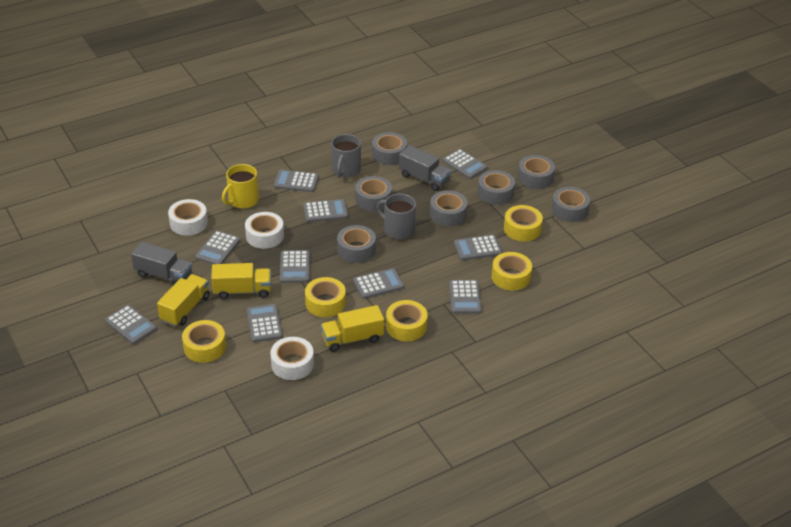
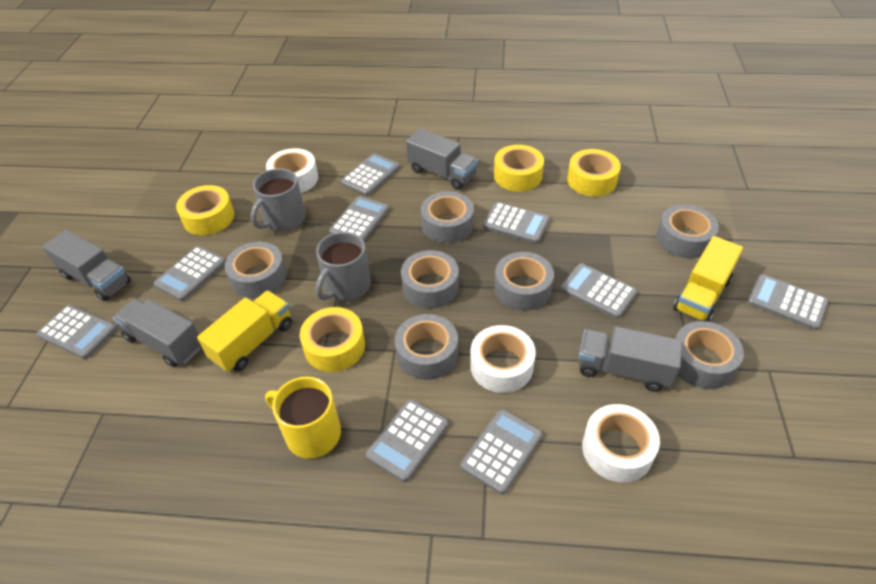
grey calculator: [105,305,157,344] [195,231,240,264] [247,304,282,342] [274,170,319,192] [280,250,310,283] [303,199,348,222] [353,268,404,299] [442,149,488,179] [449,280,482,314] [454,235,502,261] = 10 -> [37,305,117,359] [153,246,226,301] [329,196,389,241] [341,153,400,196] [365,399,448,482] [461,409,543,494] [483,202,550,243] [560,263,637,318] [747,274,828,330] = 9
grey truck: [131,242,192,285] [399,145,451,191] = 2 -> [42,230,131,301] [113,298,201,367] [406,129,478,190] [578,326,683,392] = 4
yellow tape: [182,320,226,363] [305,277,346,317] [386,300,428,341] [492,252,532,291] [504,205,543,241] = 5 -> [176,185,234,235] [300,307,365,372] [494,145,544,192] [567,149,621,197] = 4
yellow truck: [157,274,210,327] [211,263,271,299] [321,305,384,352] = 3 -> [197,291,292,372] [673,236,743,322] = 2

